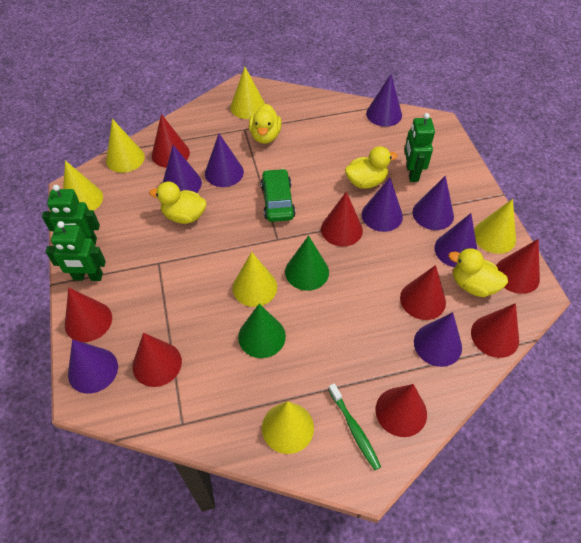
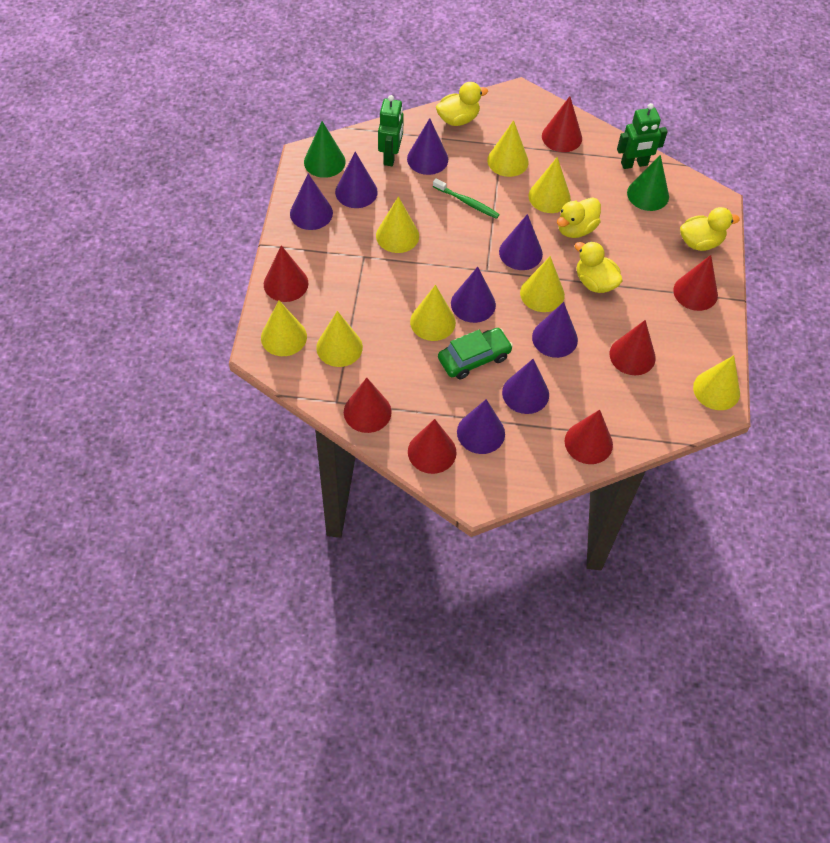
green robot: [42,185,100,245] [46,221,106,281] [404,113,435,182] = 3 -> [378,95,404,166] [617,103,668,169] = 2
red cone: [65,287,112,342] [133,333,182,387] [152,114,190,168] [321,192,363,247] [376,384,427,437] [400,265,446,320] [471,303,519,358] [496,239,540,294] = 8 -> [264,245,308,302] [344,378,392,433] [408,419,457,474] [542,96,582,152] [565,410,613,464] [610,320,656,375] [673,255,718,311] = 7
yellow cone: [63,161,103,211] [106,119,145,173] [230,67,265,119] [233,252,277,307] [262,401,314,454] [474,199,516,254] = 6 -> [261,301,307,356] [316,311,363,367] [376,196,419,253] [410,285,456,341] [487,120,529,177] [520,256,565,312] [529,157,571,213] [693,355,740,410] = 8

